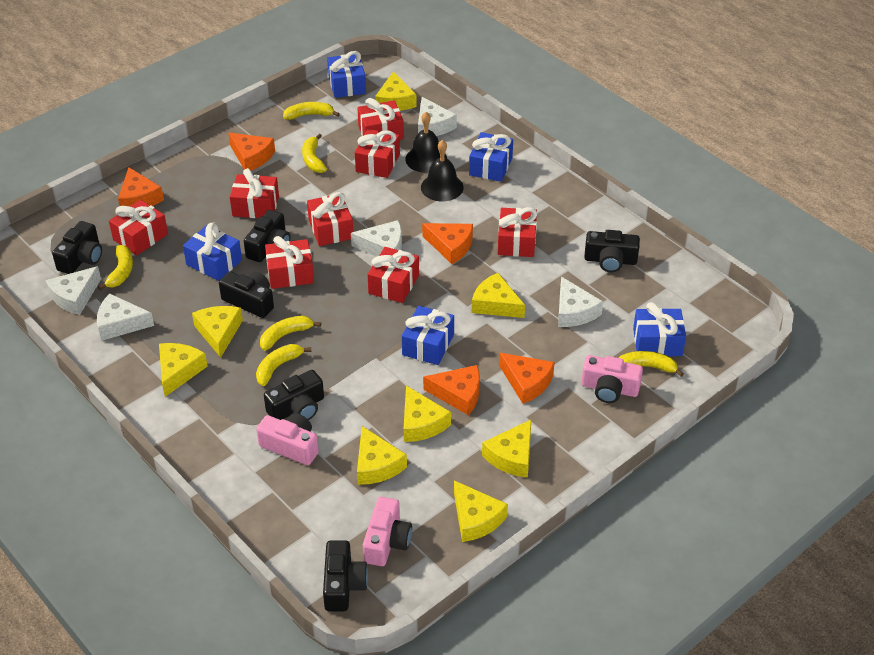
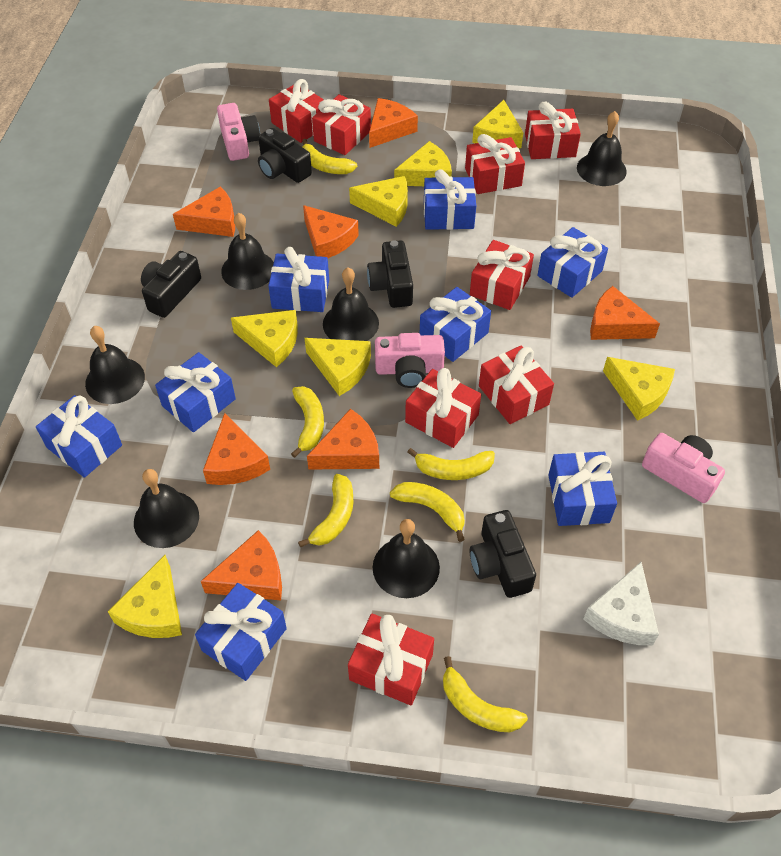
black bell: [405,112,447,173] [421,140,464,201] = 2 -> [85,326,145,404] [134,469,199,548] [221,213,274,290] [323,268,379,341] [373,519,440,598] [577,111,627,186] = 6
black camera: [52,221,102,274] [219,271,274,318] [244,210,290,262] [264,370,324,420] [323,540,368,611] [584,230,640,272] = 6 -> [141,251,201,318] [258,128,312,183] [367,240,413,308] [470,510,536,598] = 4
blue gift: [183,223,242,281] [327,51,366,98] [402,306,454,365] [469,132,513,182] [633,302,686,356] = 5 -> [36,395,122,478] [155,352,236,432] [195,583,287,681] [268,247,329,312] [420,287,491,362] [424,169,476,230] [537,227,608,298] [548,452,617,526] = 8
orange cheese: [118,167,164,207] [228,133,275,171] [422,223,473,264] [423,365,480,415] [499,353,555,404] = 5 -> [173,187,235,237] [201,530,282,601] [203,413,270,485] [303,205,359,258] [307,409,379,470] [369,98,418,148] [590,286,660,340] = 7
white cheese: [46,266,101,315] [97,294,154,341] [351,220,402,257] [418,97,457,136] [558,277,603,327] = 5 -> [583,562,659,646] = 1
yellow cheese: [159,343,208,397] [192,306,243,358] [357,426,407,485] [375,71,417,111] [404,386,451,442] [454,480,508,542] [472,273,525,318] [482,419,532,478] = 8 -> [108,555,182,638] [231,310,298,367] [305,338,371,396] [349,176,408,227] [394,141,452,186] [472,100,523,148] [603,357,675,421] = 7

